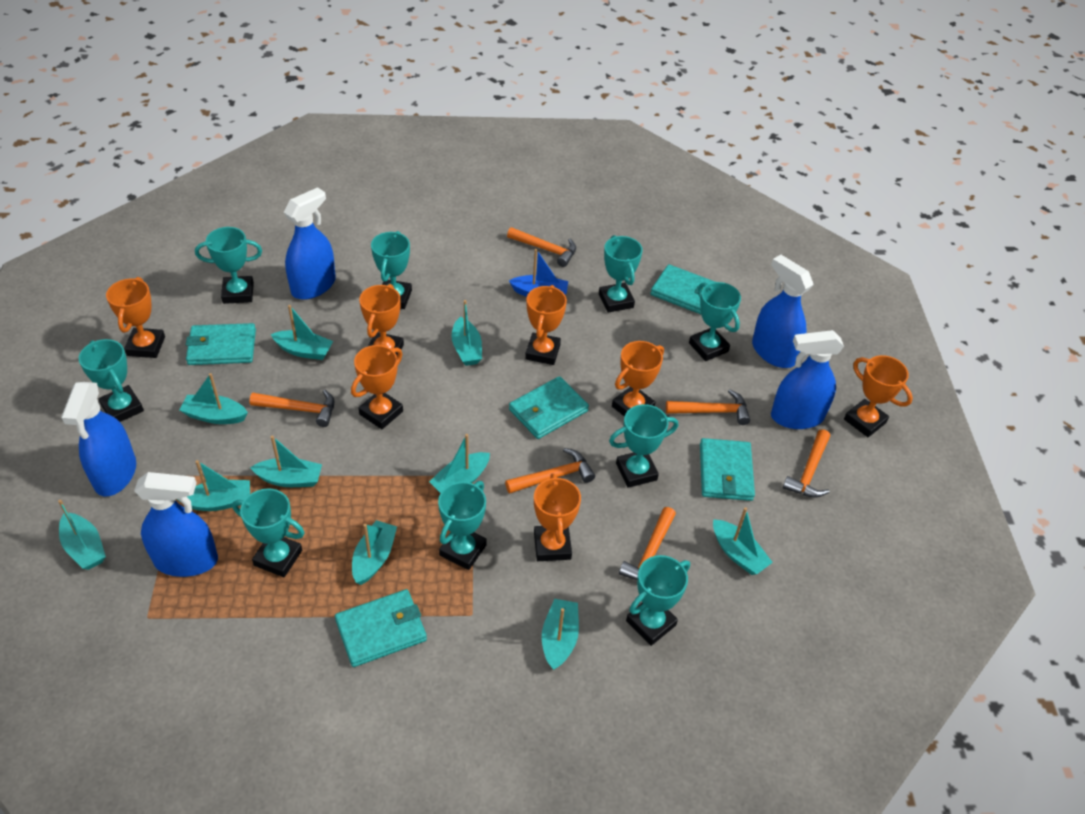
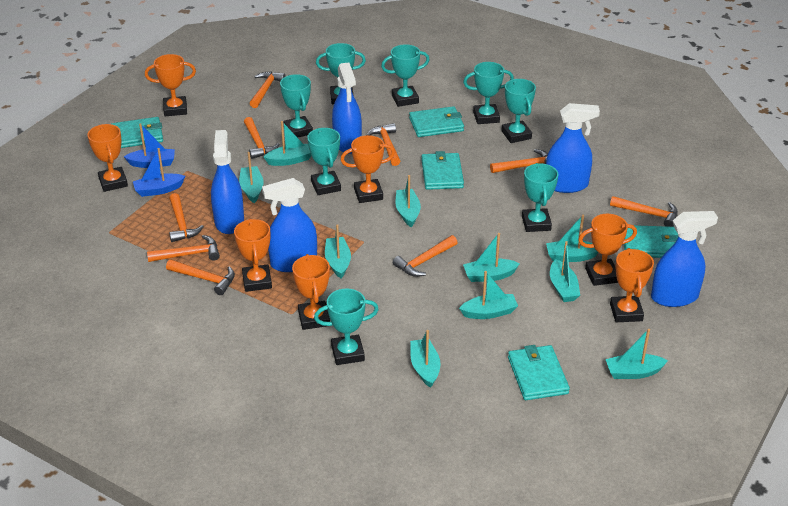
blue boat: [509,249,568,297] = 1 -> [124,123,175,168] [133,148,185,197] = 2
orange hammer: [249,390,334,427] [505,448,595,494] [507,227,576,267] [619,507,676,580] [666,390,750,425] [783,429,830,498] = 6 -> [147,235,220,262] [166,259,235,295] [169,193,204,242] [244,117,280,159] [250,72,286,108] [367,123,401,166] [393,235,458,277] [490,149,548,173] [610,196,678,227] = 9
turquoise trophy: [79,339,144,422] [195,227,262,304] [232,488,305,577] [371,231,412,309] [438,481,487,570] [599,235,643,312] [609,404,678,488] [626,555,690,646] [689,282,741,361] = 9 -> [280,74,313,138] [307,128,341,195] [314,288,379,365] [316,43,366,104] [381,44,430,107] [463,62,514,124] [501,79,536,143] [522,163,558,232] = 8

